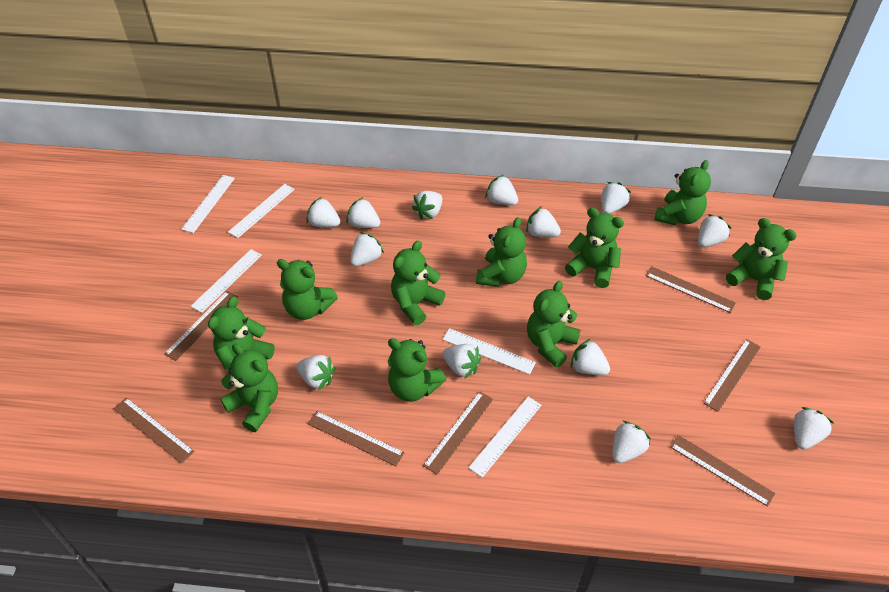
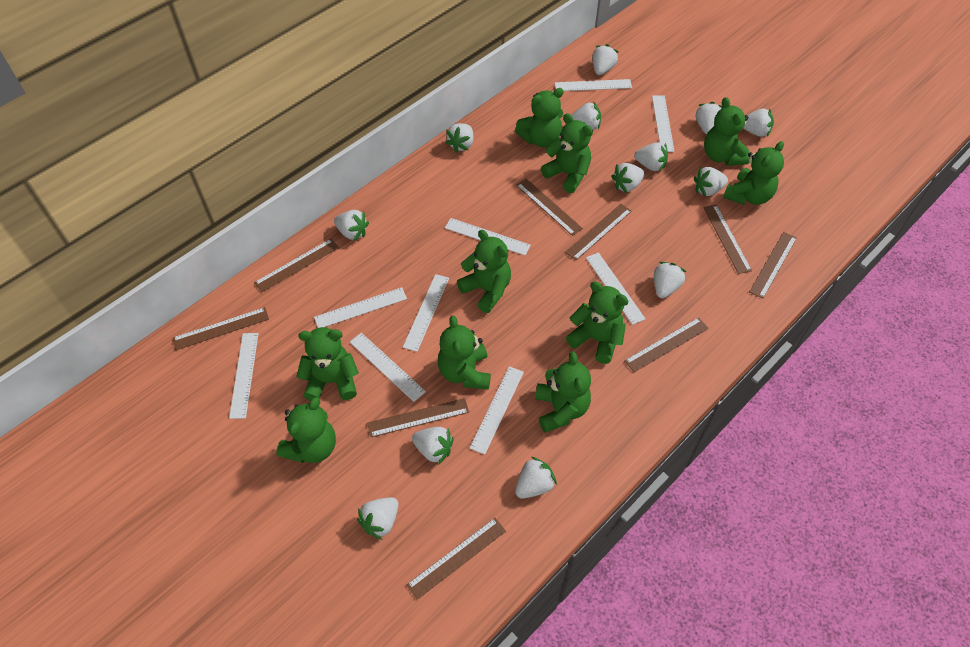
brown ruler: [113,397,195,464] [164,291,238,361] [308,411,405,466] [423,391,493,475] [645,266,736,313] [670,435,775,507] [703,339,761,412] = 7 -> [173,307,269,350] [254,239,339,292] [367,398,469,437] [407,518,506,600] [516,179,583,236] [565,204,632,260] [624,317,709,372] [703,205,752,274] [749,232,797,299] = 9
white ruler: [181,175,235,233] [191,249,262,313] [228,184,295,238] [442,328,536,375] [468,397,542,478] = 5 -> [229,333,259,419] [314,287,407,328] [350,333,426,402] [403,274,449,352] [445,218,531,255] [470,366,524,455] [555,79,632,91] [586,252,645,325] [652,96,674,152] = 9

